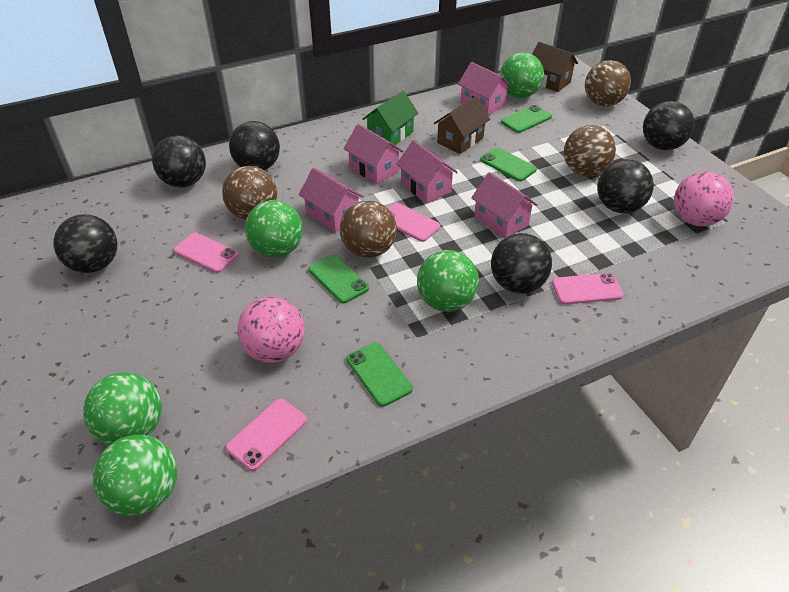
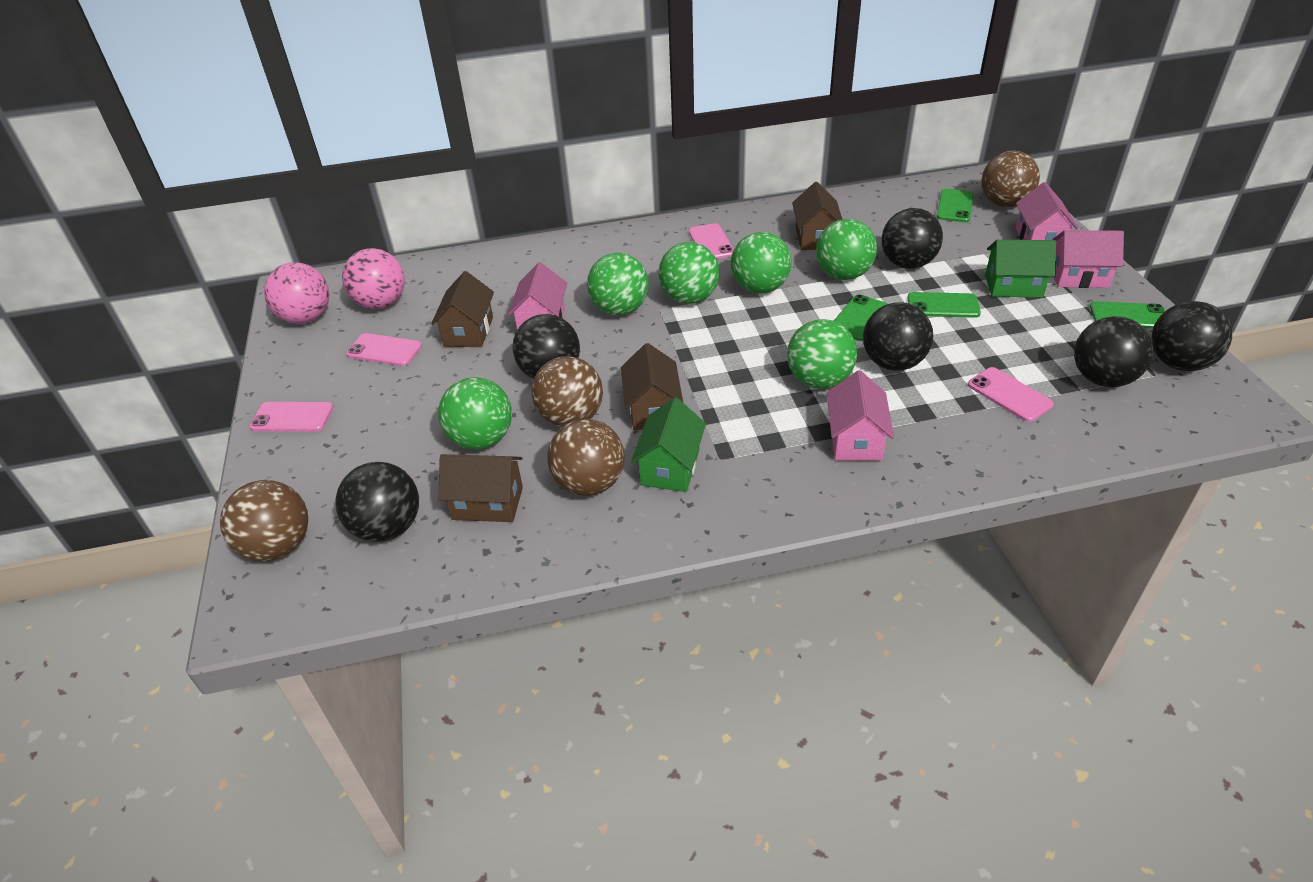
brown house: [434,96,490,154] [532,42,578,92] = 2 -> [431,271,494,347] [438,454,523,522] [621,343,683,430] [792,182,842,250] = 4
green ball: [83,373,162,445] [93,435,177,516] [245,200,303,257] [417,250,479,312] [500,53,544,98] = 5 -> [438,377,512,450] [587,253,649,315] [658,242,719,304] [731,232,792,294] [787,319,857,389] [816,219,877,280] = 6
green house: [363,91,418,145] = 1 -> [631,397,706,492] [985,240,1056,297] = 2
pink house: [299,168,364,233] [344,124,404,184] [397,140,458,204] [458,62,512,115] [471,172,538,238] = 5 -> [508,262,567,330] [827,370,894,461] [1015,182,1078,242] [1052,230,1124,288] = 4

